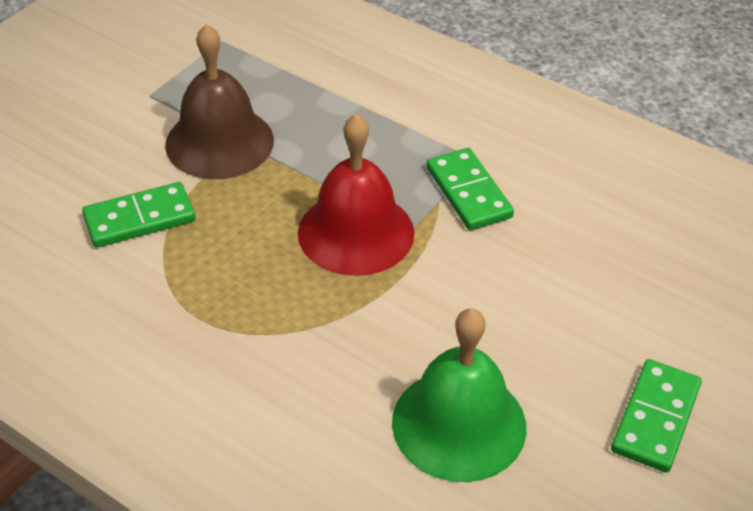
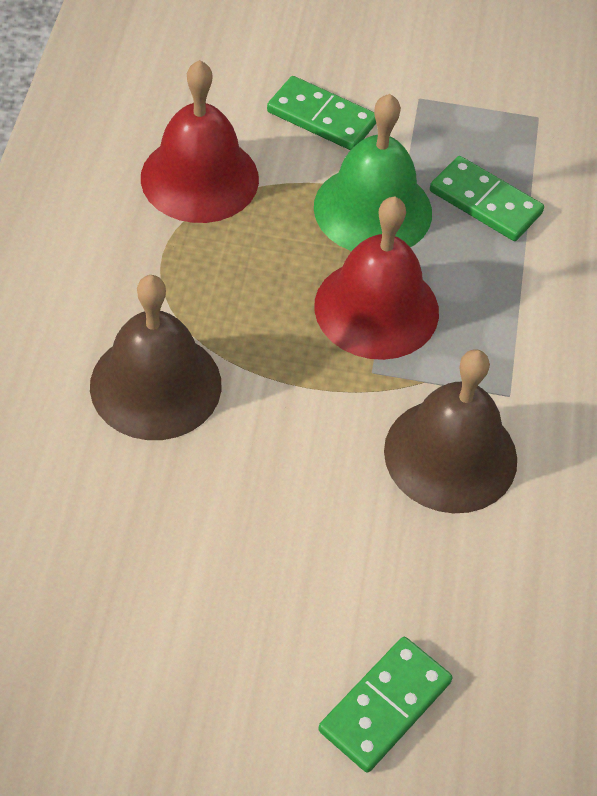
brown bell: [165,24,274,179] = 1 -> [90,275,221,440] [384,349,517,513] = 2
red bell: [298,114,414,276] = 1 -> [141,60,259,223] [314,196,439,360] = 2

